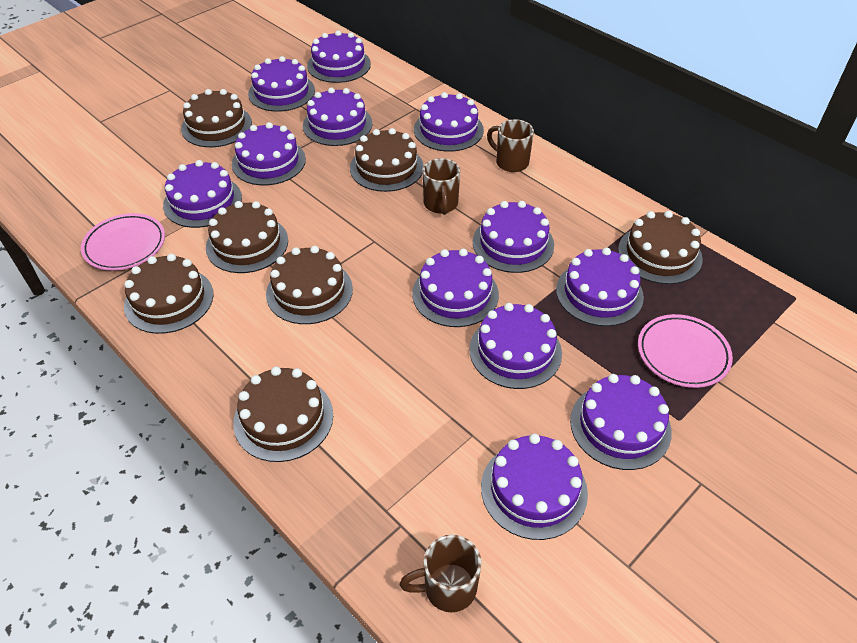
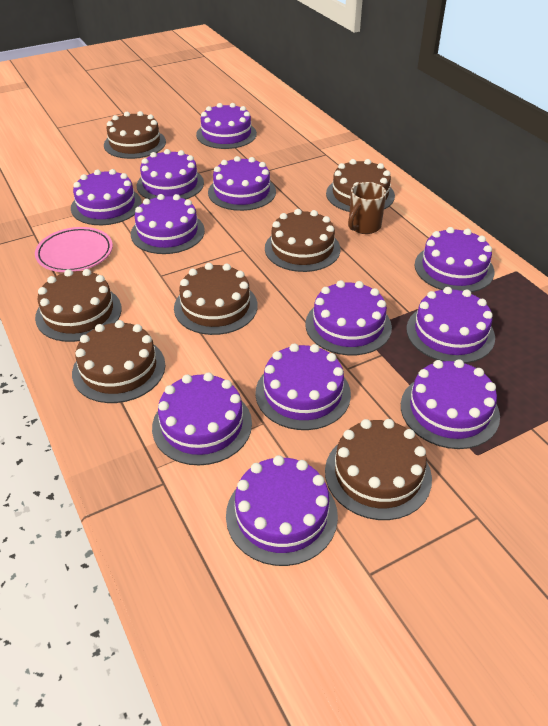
brown mug: [399,535,481,612] [423,158,460,215] [487,119,534,172] = 3 -> [348,182,386,234] = 1
pink plate: [81,213,165,271] [638,314,733,388] = 2 -> [35,227,113,272] = 1

